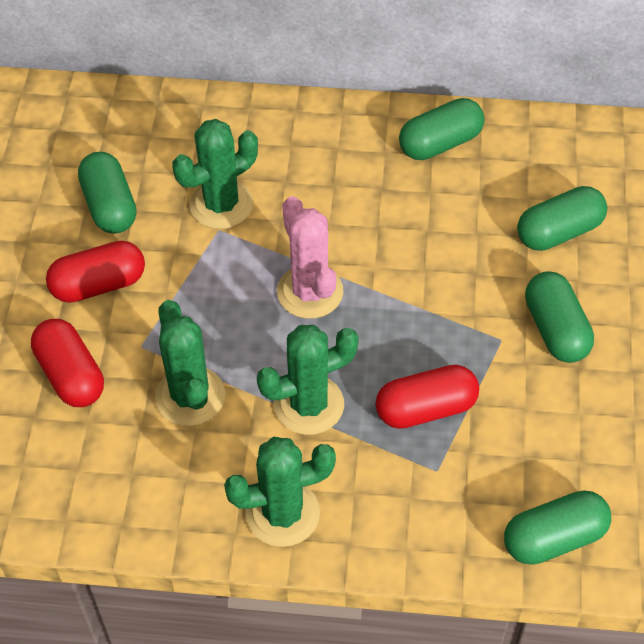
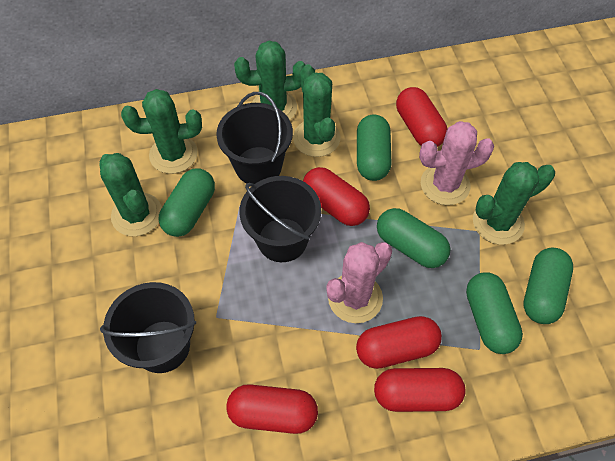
black bucket: none = 0 -> [100,282,196,373] [216,92,293,184] [239,176,321,262] = 3
green cactus: [155,300,225,426] [172,119,258,229] [224,437,336,547] [257,325,359,435] = 4 -> [99,153,162,236] [121,89,202,174] [234,41,306,120] [293,64,340,157] [473,162,555,245] = 5
pink cactus: [277,196,343,319] = 1 -> [326,242,392,323] [419,121,494,205] = 2
red capsule: [31,319,104,407] [46,241,145,303] [376,365,479,429] = 3 -> [226,384,318,434] [303,167,370,226] [356,316,442,369] [374,368,466,412] [396,87,447,147] = 5

